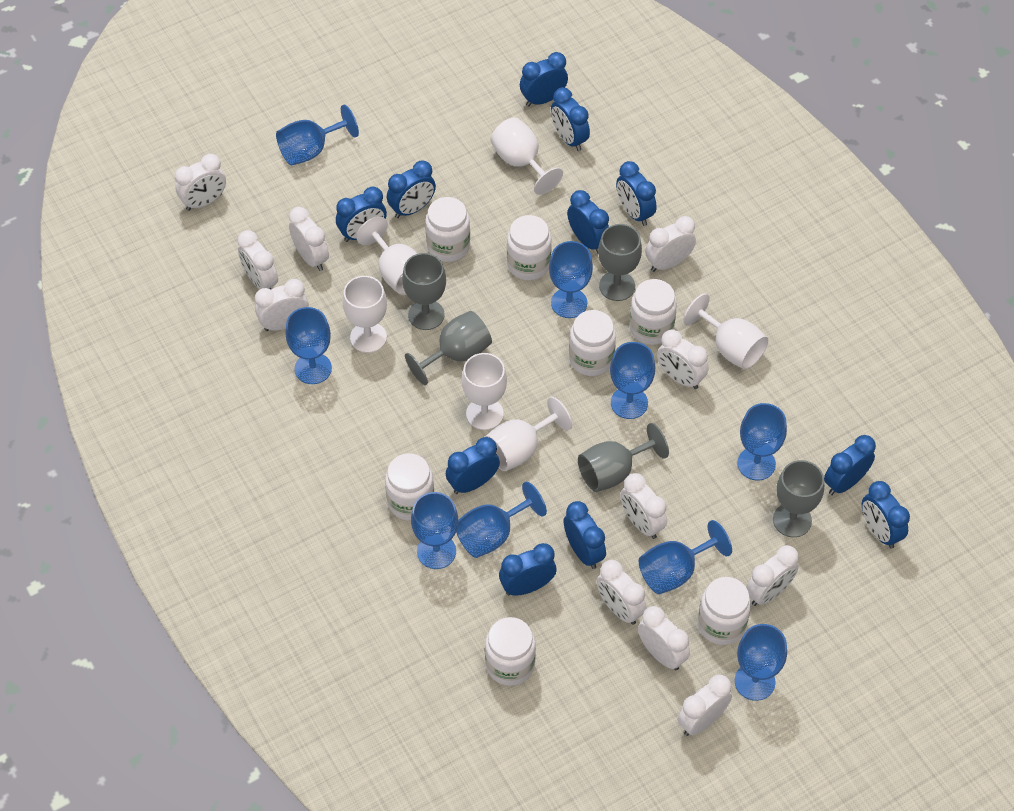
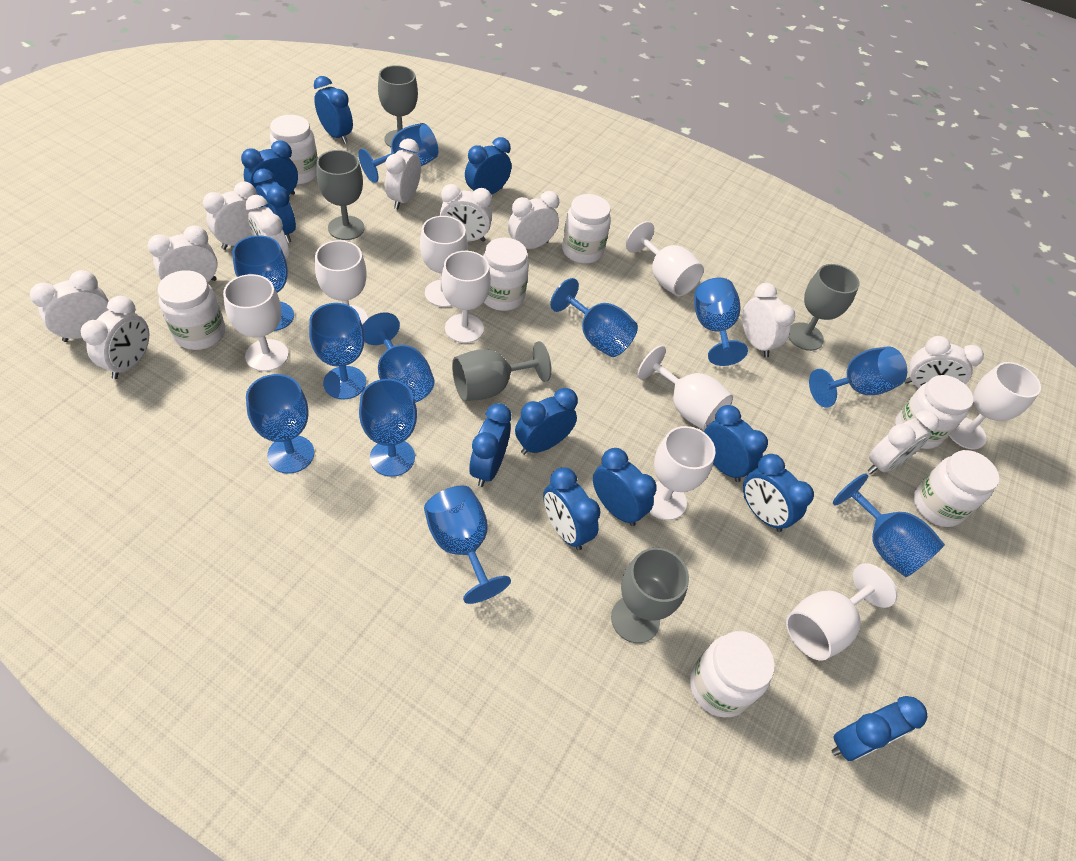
blue goblet: [276,105,359,166] [285,307,332,384] [411,492,458,569] [456,482,547,558] [549,241,593,318] [610,342,655,419] [639,520,732,594] [735,624,787,701] [737,403,787,480] = 9 -> [232,235,294,331] [246,374,314,473] [309,303,366,399] [358,123,438,183] [359,379,417,477] [363,312,434,403] [424,485,511,604] [550,278,638,357] [694,278,748,366] [809,346,907,408] [833,473,945,577] = 11
white goblet: [343,276,387,353] [356,216,418,295] [462,353,507,430] [485,397,572,471] [490,117,563,195] [683,294,768,369] = 6 -> [223,274,288,372] [315,240,368,325] [420,216,468,307] [441,251,491,343] [626,221,704,296] [637,345,733,430] [649,426,716,520] [786,563,897,661] [949,362,1041,450] = 9

